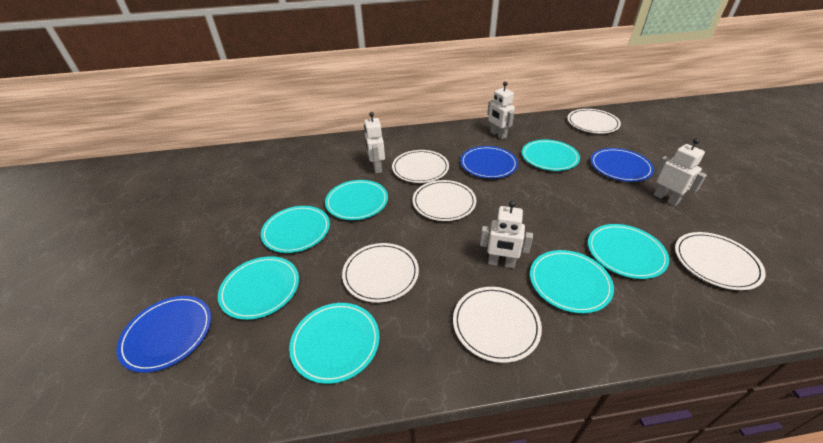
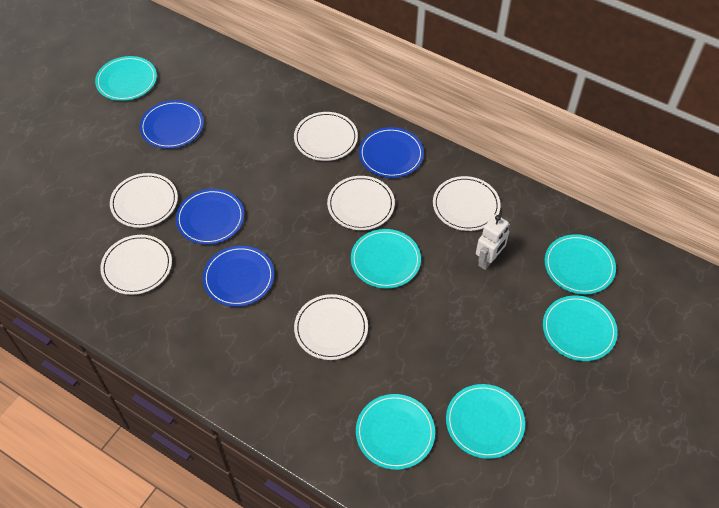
blue plate: [117,296,211,373] [460,146,518,179] [591,148,654,182] = 3 -> [140,100,204,149] [176,189,244,245] [203,246,274,307] [359,127,424,178] = 4
turquoise plate: [218,256,299,320] [261,206,330,253] [289,303,380,384] [325,180,388,220] [522,140,580,171] [530,250,614,313] [588,224,669,279] = 7 -> [95,56,157,101] [351,229,421,289] [356,394,435,470] [446,384,525,459] [543,295,618,361] [545,234,616,294] = 6
white robot: [364,112,385,173] [480,201,533,268] [487,82,515,139] [654,138,707,206] = 4 -> [476,214,510,270] = 1

